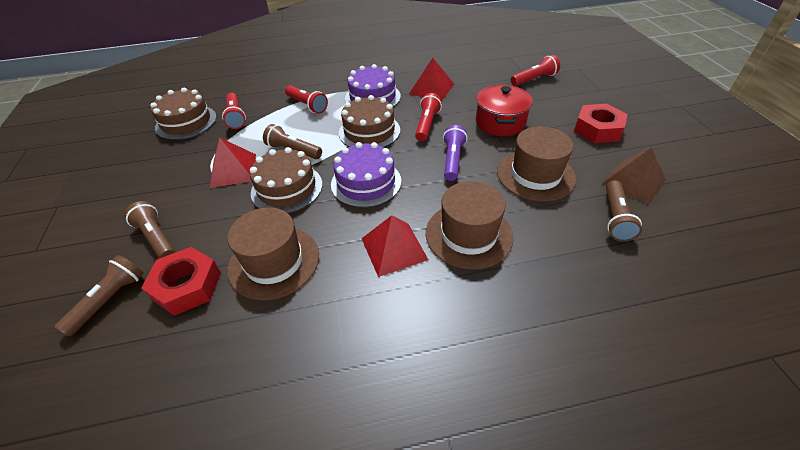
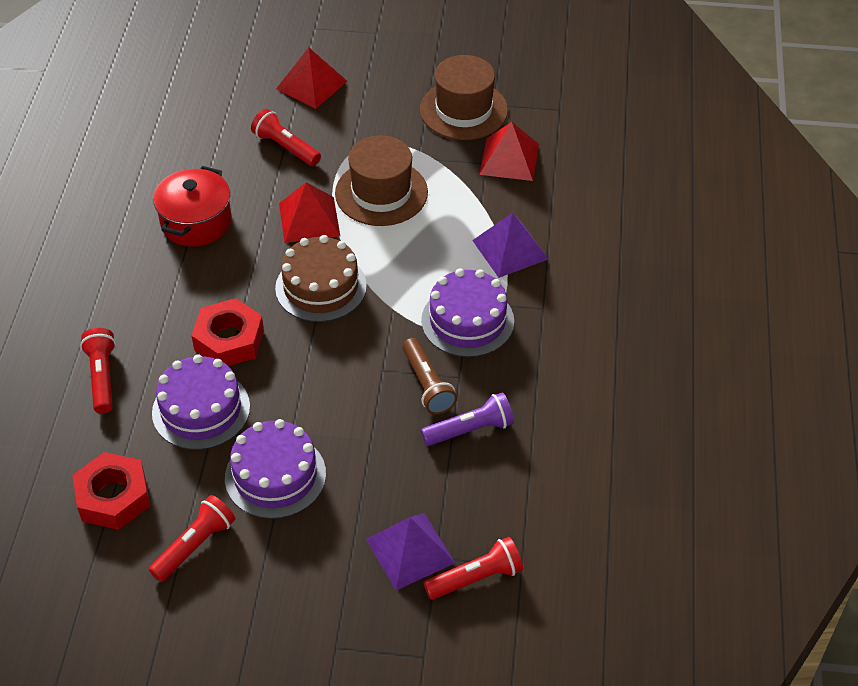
brown cake: [150,88,217,140] [250,147,322,213] [339,95,400,147] = 3 -> [275,235,367,322] = 1
brown flashlight: [55,255,143,336] [124,201,176,258] [263,124,322,159] [606,181,642,242] = 4 -> [403,338,457,415] = 1
brown hat: [227,207,319,300] [426,181,514,270] [497,126,576,201] = 3 -> [335,136,428,226] [420,55,508,140] = 2
brown pyramid: [602,147,666,205] = 1 -> none = 0
purple cake: [331,142,401,208] [345,64,401,107] = 2 -> [152,354,250,450] [225,419,326,519] [421,268,514,357] = 3
purple pyramid: none = 0 -> [366,513,455,590] [472,213,548,278] = 2

